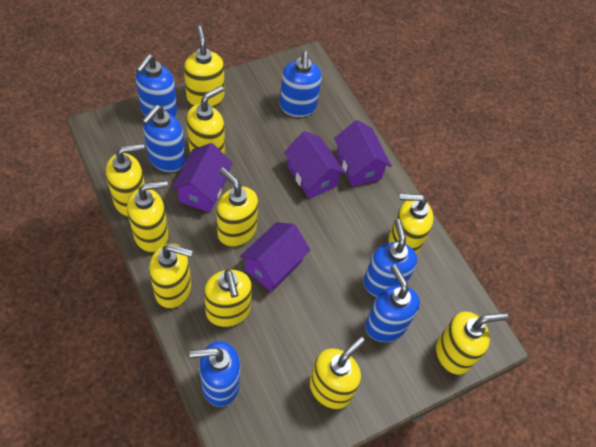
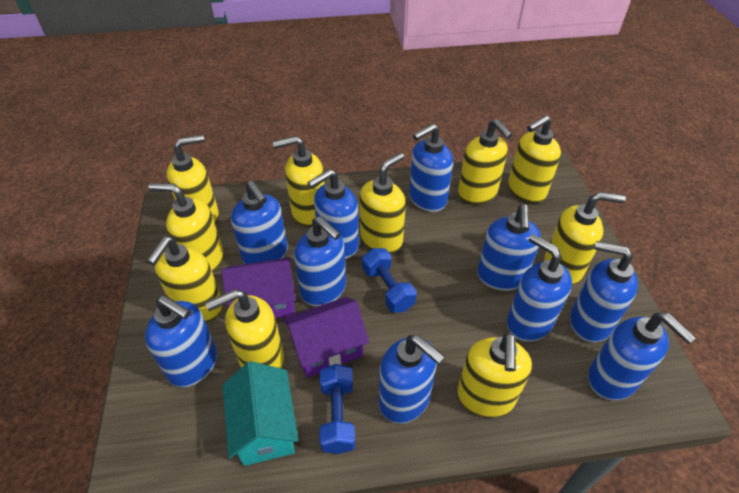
blue dumbbell: none = 0 -> [319,364,355,454] [362,248,417,313] = 2
blue soap dispenser: [135,54,178,117] [142,105,186,172] [189,341,240,407] [280,51,322,117] [363,219,418,297] [365,264,420,342] = 6 -> [145,296,217,387] [231,180,288,264] [294,216,346,307] [307,169,359,259] [379,335,445,423] [409,123,453,212] [477,204,541,291] [507,234,572,342] [570,241,638,342] [588,312,696,400] = 10
purple house: [172,143,233,213] [240,222,310,292] [284,131,346,199] [334,120,392,187] = 4 -> [221,258,296,318] [283,297,369,378] = 2
turquoise house: none = 0 -> [223,361,299,466] = 1

